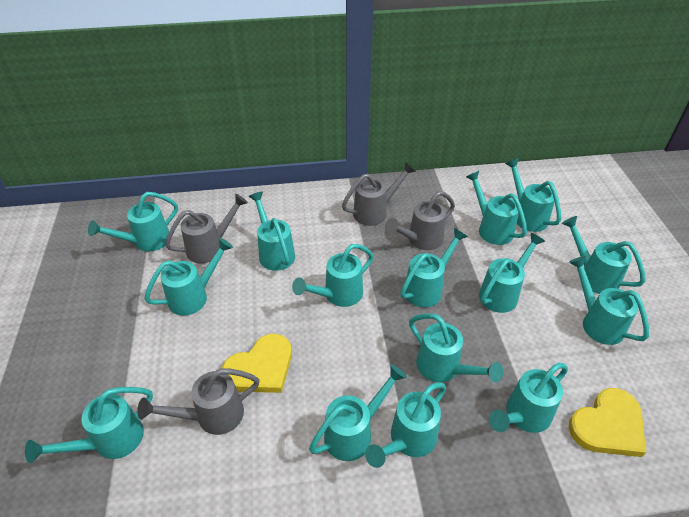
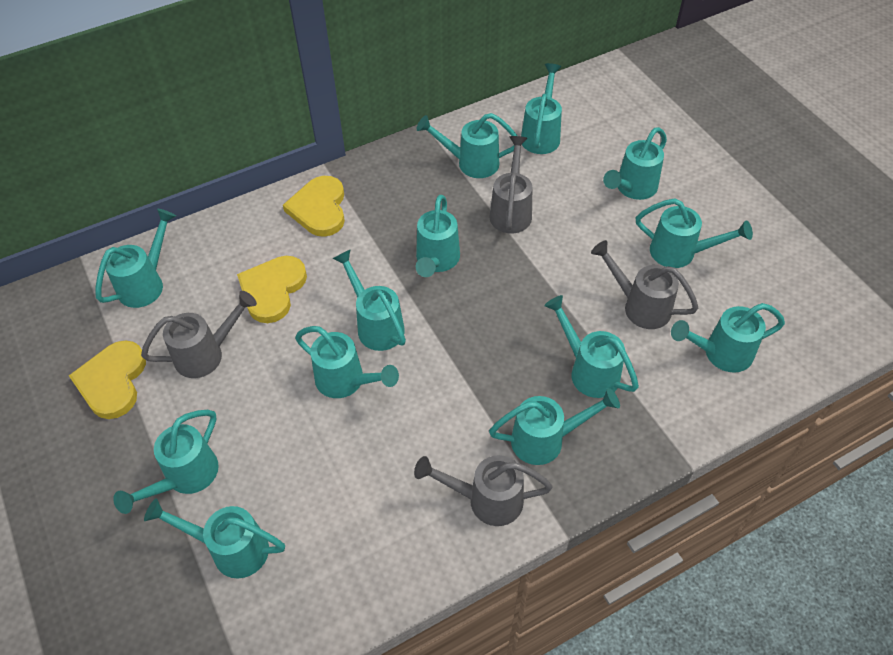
turquoise watering can: [25,387,153,463] [88,192,178,251] [144,238,233,316] [248,192,295,271] [292,244,374,307] [309,364,407,461] [365,382,446,468] [400,228,468,307] [409,313,503,383] [466,171,527,245] [479,233,545,313] [489,363,568,433] [505,158,561,232] [562,216,645,294] [569,256,649,345] = 15 -> [95,209,176,308] [113,409,219,514] [144,498,285,579] [295,326,399,398] [333,250,406,351] [416,195,460,277] [417,113,517,178] [489,388,620,465] [521,63,562,154] [544,295,639,398] [603,127,667,200] [636,198,753,268] [671,303,785,373] = 13
yellow heart: [222,334,292,393] [569,388,646,457] = 2 -> [69,340,146,419] [237,256,307,323] [283,176,345,237] = 3

